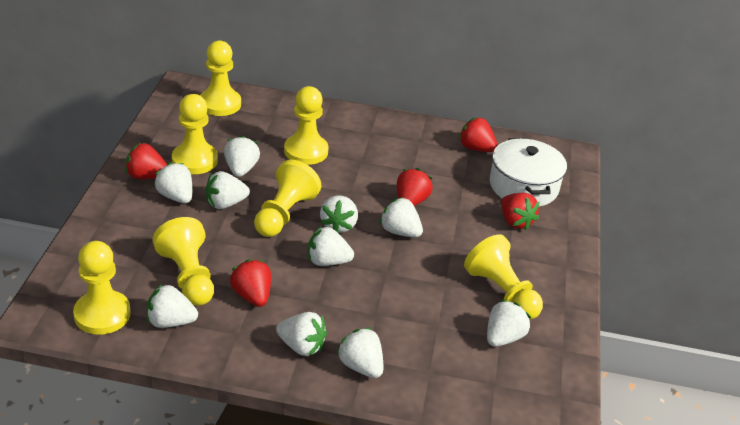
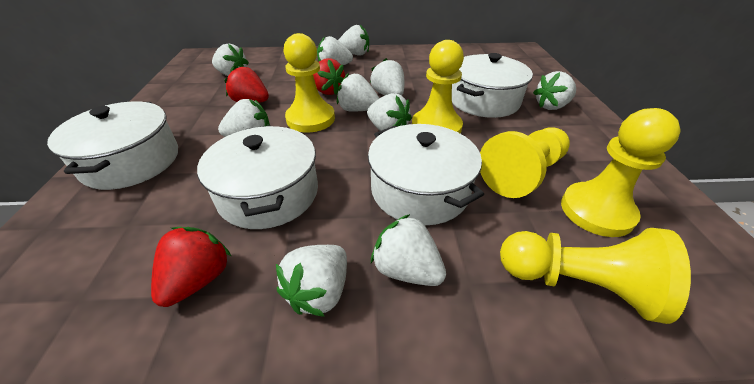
red strawberry: [125,143,167,179] [230,259,271,307] [397,168,433,206] [459,117,498,152] [501,193,540,230] = 5 -> [151,227,231,307] [225,66,269,103] [313,58,345,95] = 3
white pot: [490,138,567,207] = 1 -> [47,102,178,190] [197,125,318,229] [368,124,484,225] [452,53,533,118] = 4
yellow pawn: [73,241,131,335] [153,217,214,306] [172,94,218,174] [200,41,241,116] [254,160,321,237] [284,86,329,165] [464,234,543,320] = 7 -> [284,33,335,132] [412,40,464,134] [480,127,570,198] [500,228,691,324] [561,108,681,237] = 5

